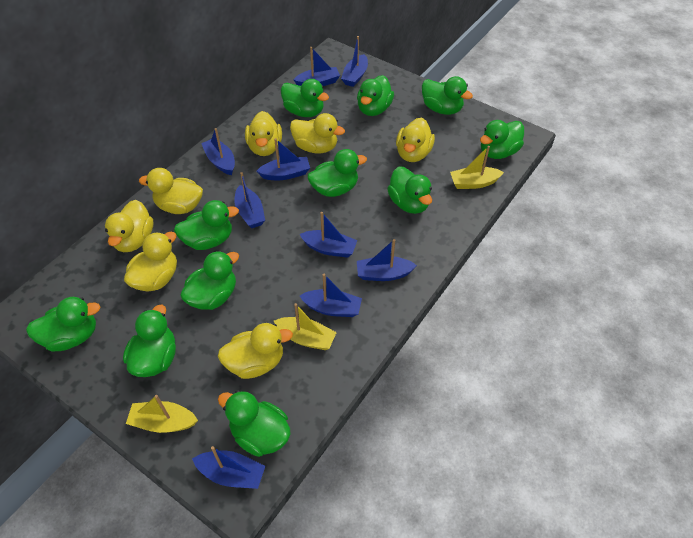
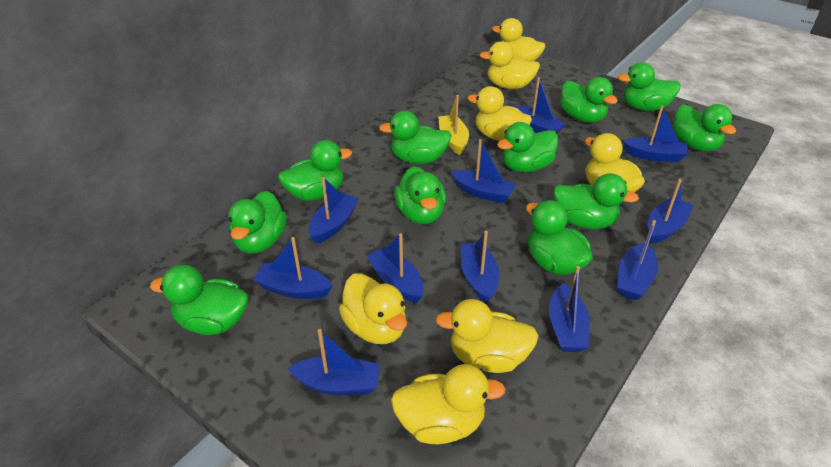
blue boat: [192,446,265,489] [201,128,235,175] [234,172,265,228] [257,138,310,180] [293,47,340,86] [299,212,357,258] [300,274,362,317] [341,36,368,87] [357,239,417,281] = 9 -> [253,237,332,299] [288,329,380,395] [309,177,359,244] [367,233,424,303] [451,139,517,203] [461,231,499,304] [514,77,566,134] [549,266,590,352] [617,220,658,300] [623,105,689,162] [648,179,694,243] = 11
yellow boat: [126,395,198,433] [274,303,337,350] [450,146,504,189] = 3 -> [438,95,469,155] = 1

